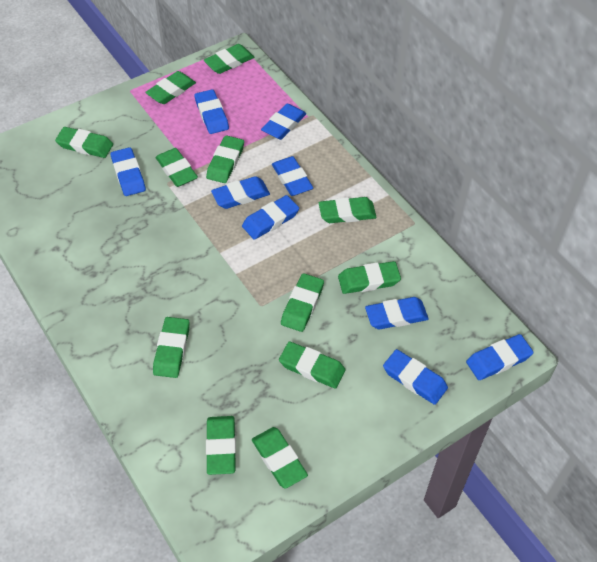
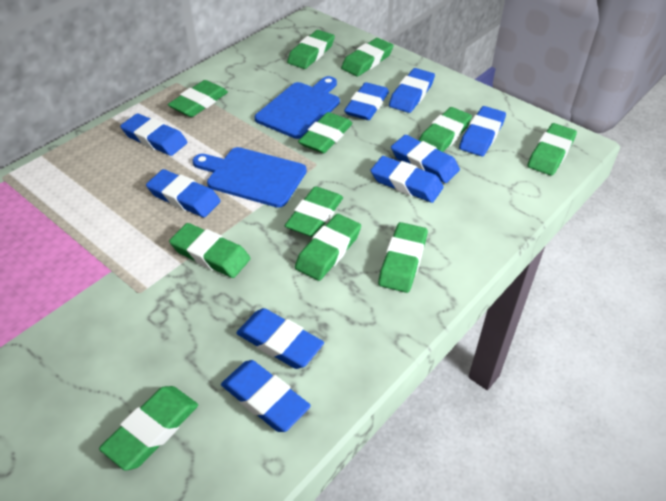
blue cutting board: none = 0 -> [193,147,307,208] [255,76,340,139] = 2
green eraser: [55,127,113,158] [145,71,196,104] [153,317,190,378] [156,148,198,187] [204,44,254,74] [206,135,244,183] [206,416,236,475] [252,427,308,489] [279,341,345,389] [281,273,324,332] [319,197,377,223] [338,261,401,294] = 12 -> [99,386,198,471] [168,80,228,117] [169,223,250,278] [285,186,343,237] [287,30,335,69] [295,214,361,281] [298,112,352,153] [341,38,394,76] [378,222,428,293] [419,107,472,152] [527,123,577,176] = 11

